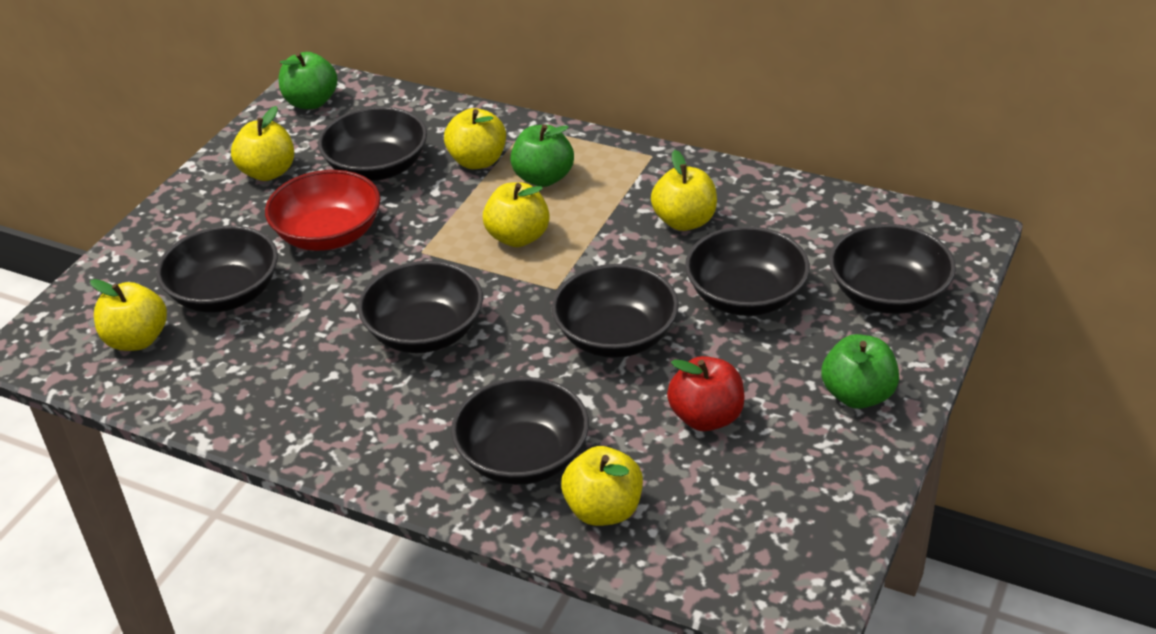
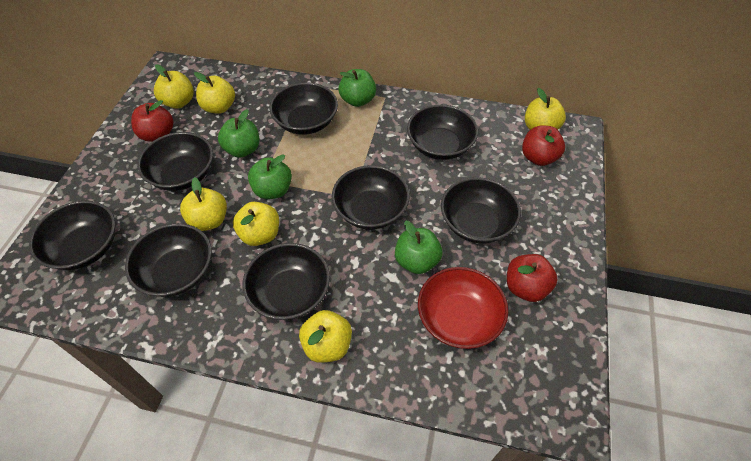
black bowl: [157,225,278,313] [318,107,427,181] [358,261,483,353] [451,377,589,485] [552,264,679,358] [685,226,810,316] [829,224,956,314] = 7 -> [29,201,115,270] [125,223,212,297] [137,132,213,191] [243,243,330,320] [269,82,338,135] [332,165,410,229] [407,105,478,160] [441,177,521,243] = 8
green apple: [279,52,337,109] [510,124,574,187] [821,334,899,409] = 3 -> [218,109,259,158] [248,154,292,199] [338,69,376,107] [395,221,442,274] = 4
red apple: [667,356,745,431] = 1 -> [131,100,173,142] [507,254,558,302] [522,126,565,166] = 3

